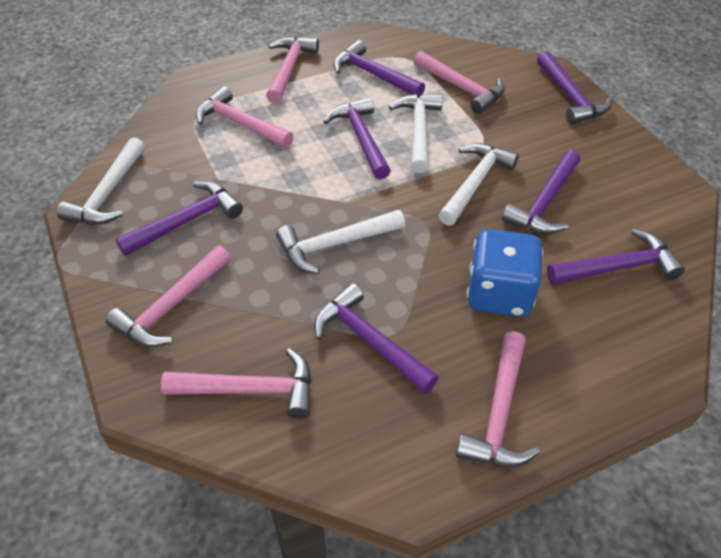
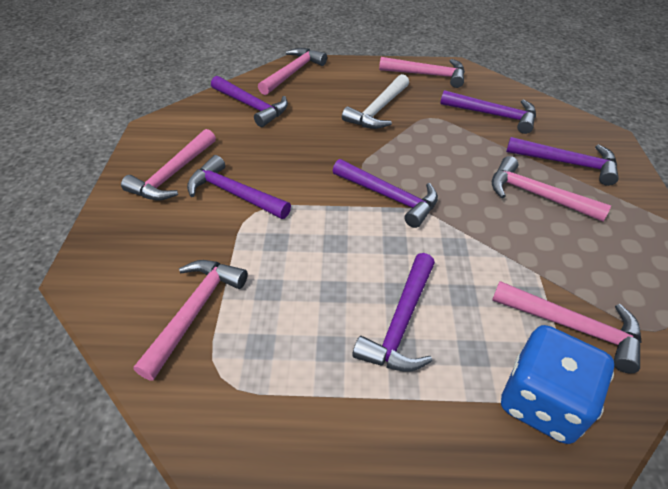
purple hammer: [115,181,243,256] [314,283,439,394] [323,97,391,180] [333,40,425,98] [502,150,580,234] [537,51,612,124] [547,228,685,285] = 7 -> [187,155,291,219] [211,76,288,127] [333,159,438,228] [352,253,435,372] [440,90,536,134] [506,137,619,186] = 6
white hammer: [57,137,145,225] [276,210,405,274] [389,94,443,173] [438,143,519,226] = 4 -> [342,74,409,129] = 1

